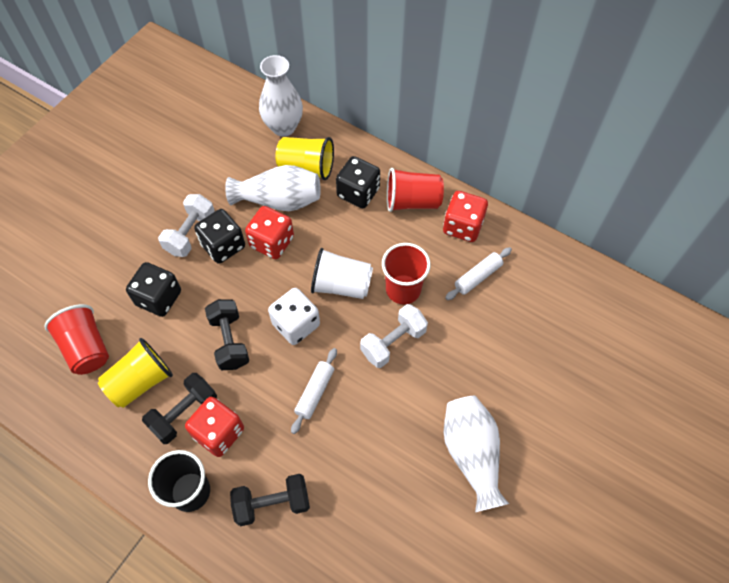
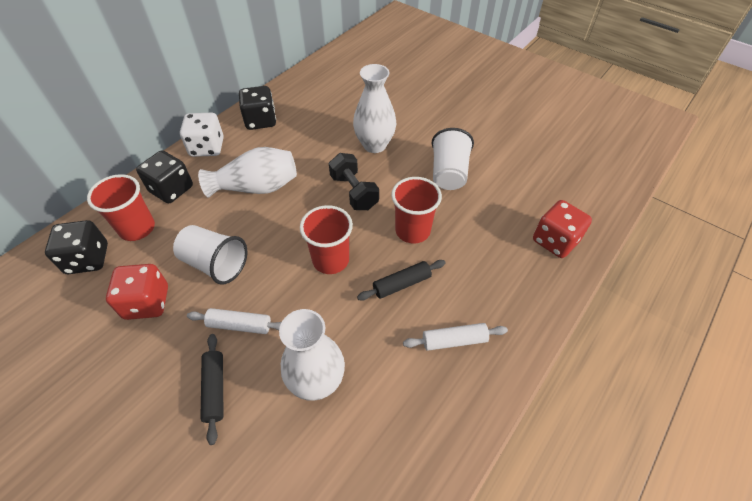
black cup: [148,450,210,512] = 1 -> none = 0
black dumbbell: [142,373,217,444] [205,299,249,370] [230,474,310,526] = 3 -> [329,153,379,210] = 1
black rolling pin: none = 0 -> [200,334,224,445] [357,260,446,301] = 2
red dice: [185,397,244,457] [245,206,294,259] [443,191,488,242] = 3 -> [106,264,168,320] [533,200,592,258] = 2
white cup: [311,248,373,299] = 1 -> [173,225,247,284] [432,128,474,190] = 2
white dumbbell: [158,194,215,257] [360,304,428,368] = 2 -> none = 0
yellow cup: [98,338,173,408] [276,137,334,180] = 2 -> none = 0

